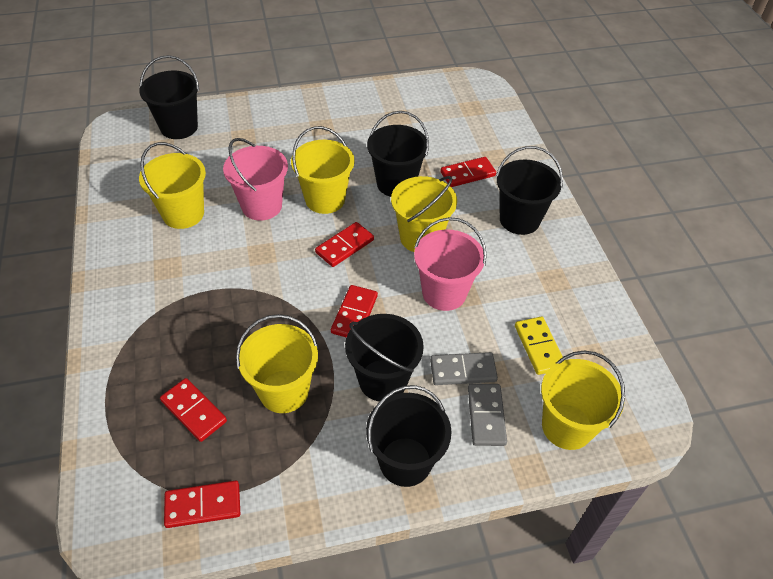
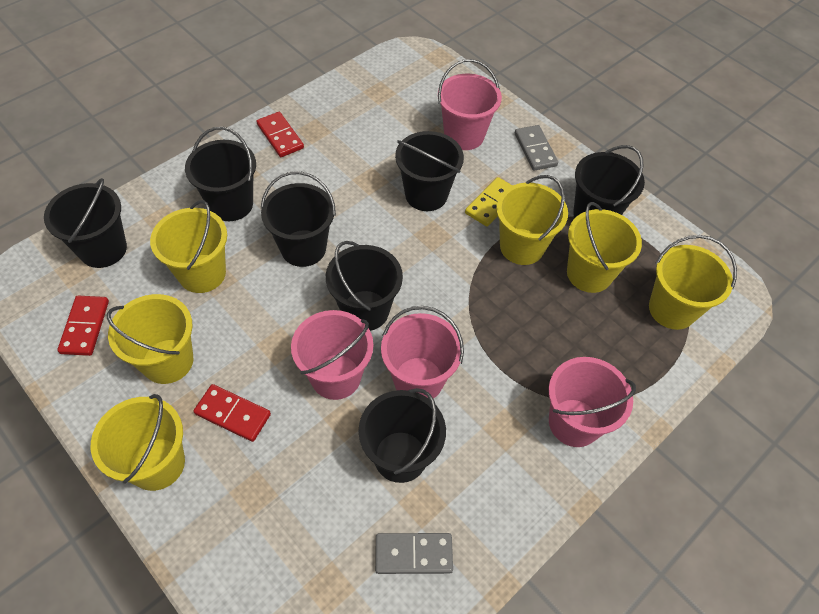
black bucket: [139,55,199,139] [345,314,424,402] [366,385,452,487] [367,111,429,197] [496,146,563,235] = 5 -> [44,178,127,268] [185,127,256,221] [261,171,336,267] [326,241,403,331] [359,388,446,483] [395,131,464,211] [573,145,645,218] = 7
pink bucket: [223,138,288,221] [414,217,487,311] = 2 -> [291,310,373,400] [381,306,464,399] [438,59,502,150] [548,357,636,447] = 4
red domino: [160,378,227,442] [164,480,240,528] [315,222,374,267] [331,285,378,337] [440,157,496,187] = 5 -> [57,296,109,356] [194,384,271,442] [256,112,304,157] = 3
yellow bucket: [139,142,206,229] [236,314,318,413] [291,126,355,214] [391,176,457,252] [541,351,625,450] = 5 -> [91,394,185,491] [107,294,193,384] [150,200,227,293] [496,175,568,265] [567,202,642,293] [649,235,737,330] = 6

